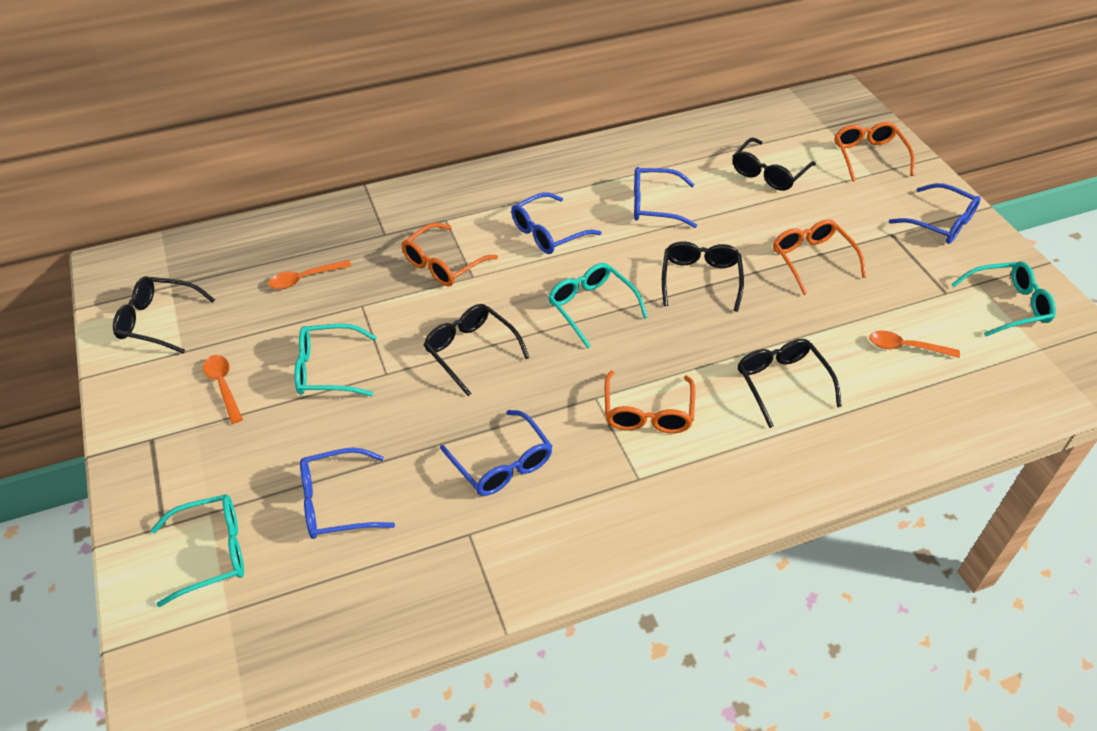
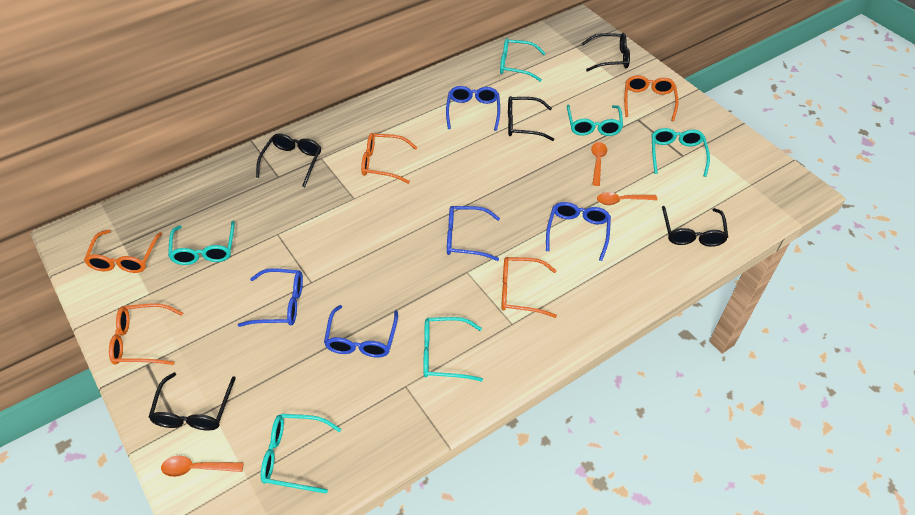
orange glasses: [401,223,498,287] [605,371,695,433] [773,219,866,295] [834,122,915,182] = 4 -> [84,230,163,273] [109,303,183,365] [361,133,417,184] [501,257,557,318] [624,75,678,121] = 5
turquoise glasses: [151,494,244,607] [294,324,377,396] [548,263,648,348] [951,261,1056,337] = 4 -> [168,221,235,265] [261,414,341,494] [423,317,483,381] [500,38,546,82] [567,105,623,136] [652,128,710,177] = 6

